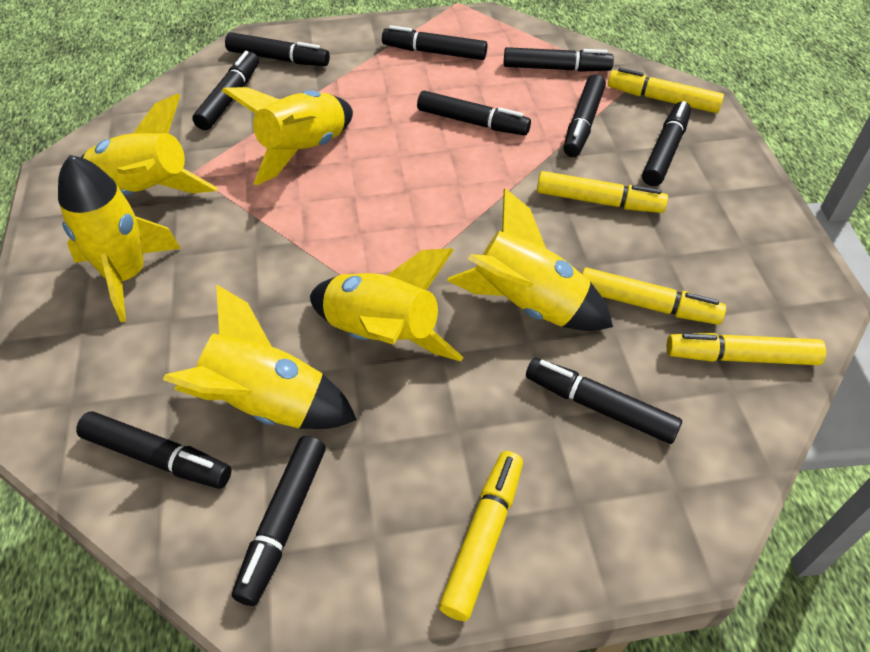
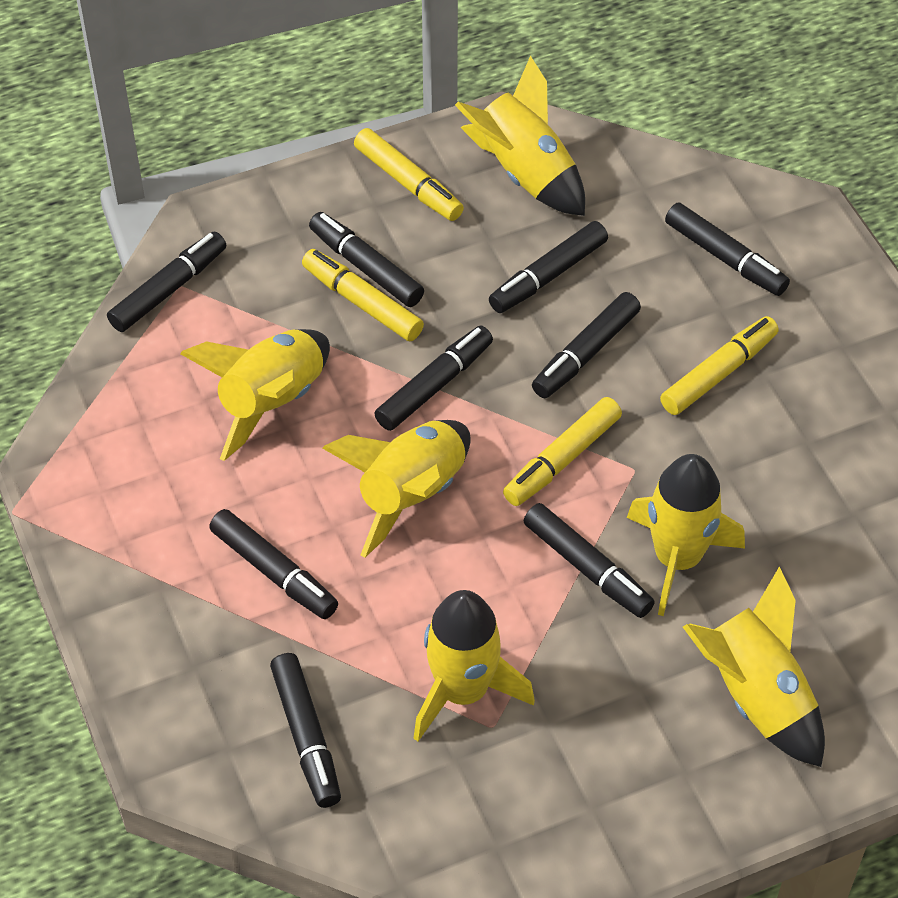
black marker: [76,412,232,489] [192,51,259,130] [225,32,330,66] [232,436,326,606] [382,25,487,60] [417,91,531,135] [503,47,614,72] [526,358,682,444] [563,74,606,157] [642,101,691,186] = 10 -> [107,232,226,332] [209,509,338,619] [270,653,341,808] [309,212,424,307] [374,326,493,431] [489,221,608,313] [523,503,655,618] [532,292,641,398] [665,203,790,296] = 9
yellow marker: [439,451,523,621] [537,171,668,213] [582,267,726,325] [608,68,724,113] [667,333,826,365] = 5 -> [302,249,424,341] [354,128,464,221] [503,397,622,506] [660,316,779,415] = 4

